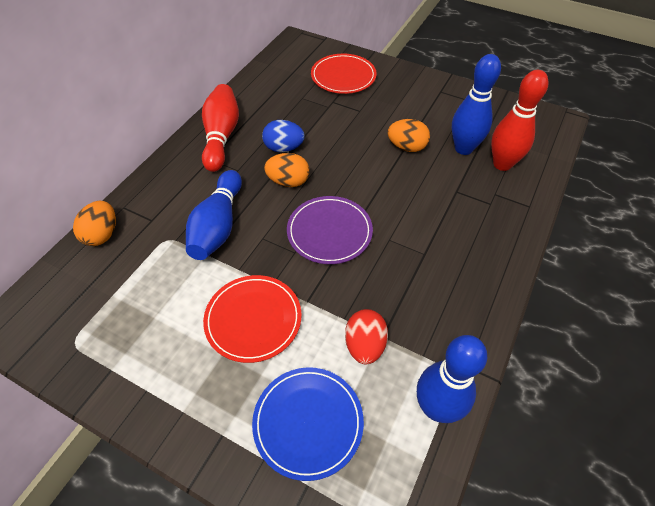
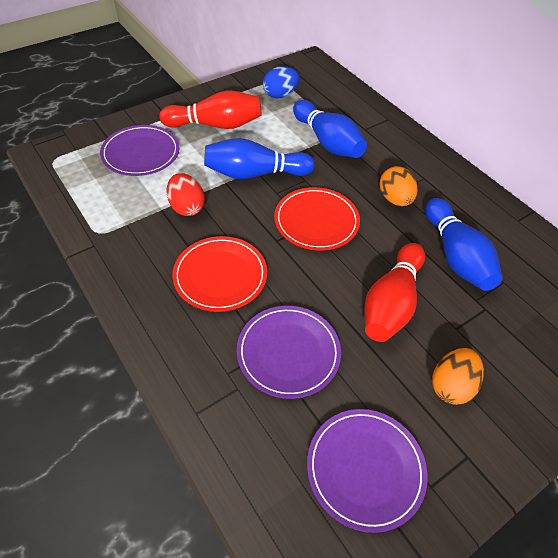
blue plate: [252,367,364,481] = 1 -> none = 0
orange egg: [73,201,116,246] [264,153,310,187] [388,119,430,152] = 3 -> [379,166,417,206] [432,348,484,405] = 2
purple plate: [287,196,373,264] = 1 -> [100,125,180,176] [237,306,341,399] [307,409,428,533] = 3

